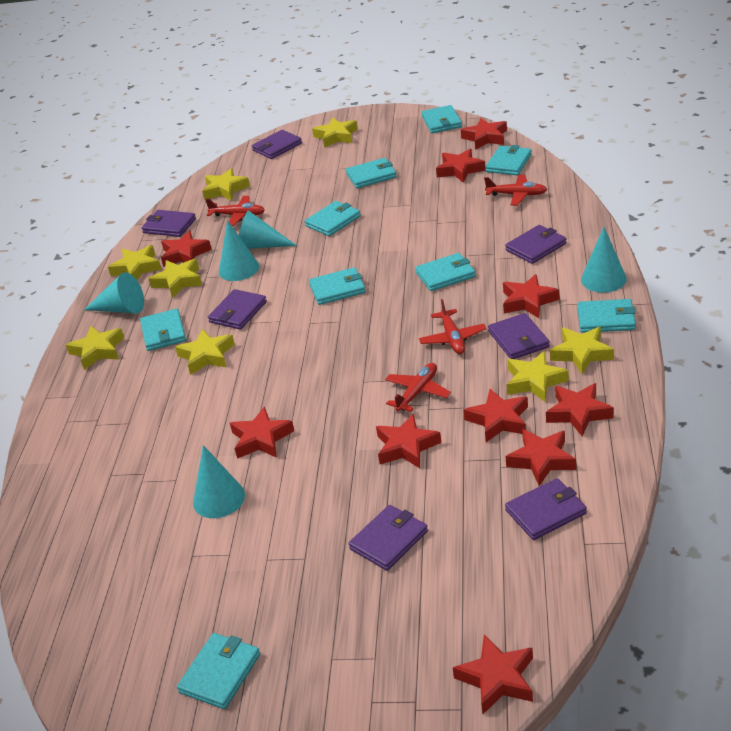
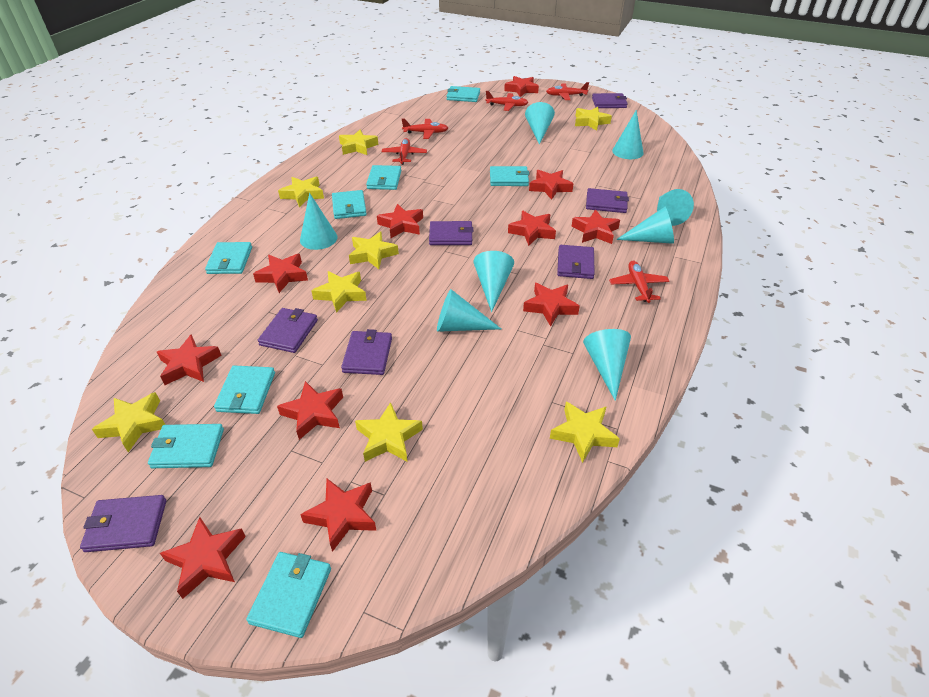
red plane: [205,196,265,226] [385,363,451,412] [419,299,486,354] [484,175,547,206] = 4 -> [382,138,427,165] [402,119,448,139] [486,91,528,111] [546,82,589,100] [609,261,669,303] = 5
red star: [161,231,212,267] [230,407,294,459] [376,414,441,468] [436,149,486,183] [453,634,533,714] [461,118,507,150] [464,389,528,442] [503,274,559,318] [506,429,576,486] [546,383,614,436] = 10 -> [157,334,222,385] [160,517,246,599] [253,254,308,293] [277,381,343,440] [300,479,377,552] [377,204,423,238] [504,76,539,97] [508,211,556,246] [523,283,580,326] [529,170,573,200] [572,210,620,244] = 11
turquoise cone: [84,272,144,313] [193,445,245,518] [219,220,259,281] [239,210,297,249] [581,227,627,293] = 5 -> [300,193,337,250] [437,289,501,332] [474,251,514,312] [525,102,555,145] [583,329,631,401] [612,110,644,159] [616,207,674,244] [657,189,694,226] = 8
turquoise wallet: [140,308,186,351] [177,633,260,709] [304,201,361,236] [309,267,366,305] [346,158,397,188] [415,253,476,291] [421,105,462,133] [485,145,532,175] [577,299,636,333] = 9 -> [148,424,224,468] [205,242,252,274] [214,366,275,414] [246,552,331,638] [332,190,367,219] [366,165,401,190] [447,86,480,102] [490,166,529,186] = 8

